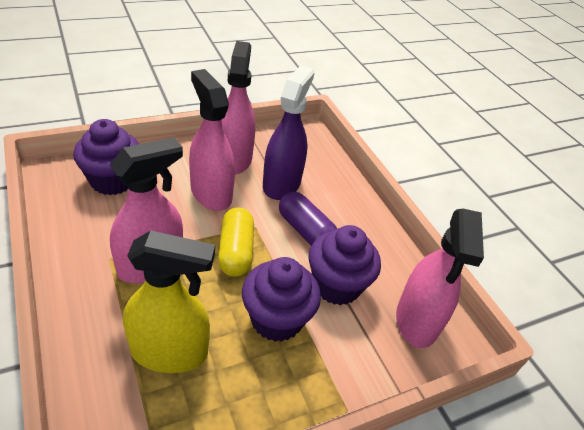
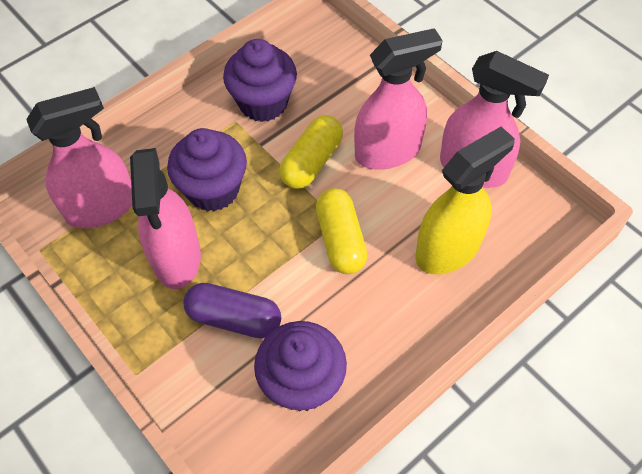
purple spray bottle: [263,65,314,200] = 1 -> none = 0
yellow capsule: [218,207,254,277] = 1 -> [279,115,343,189] [316,188,367,274] = 2

